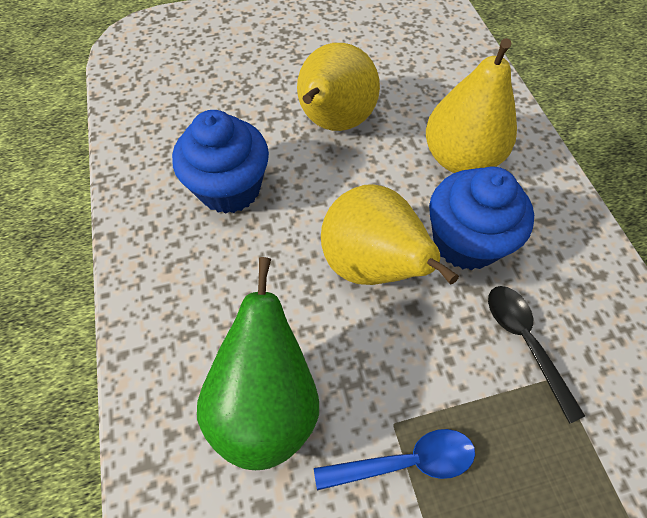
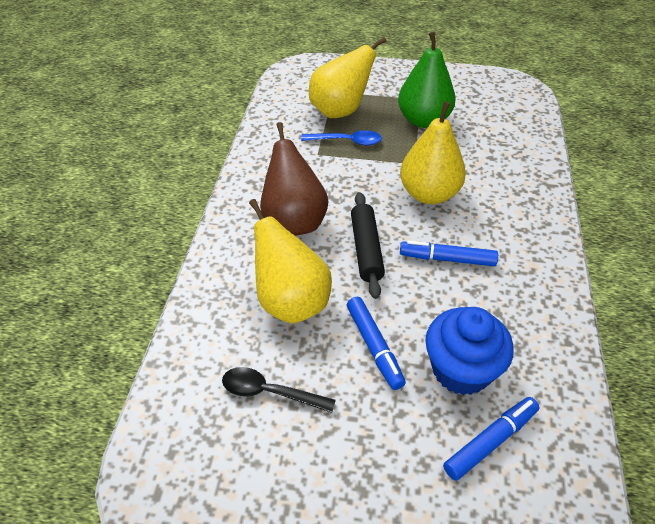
black rolling pin: none = 0 -> [351,192,385,299] = 1
blue cupcake: [172,110,269,214] [429,167,534,270] = 2 -> [425,307,514,395] = 1
blue marker: none = 0 -> [347,297,406,390] [400,240,498,266] [443,397,539,481] = 3
brown pear: none = 0 -> [260,122,328,236] = 1

